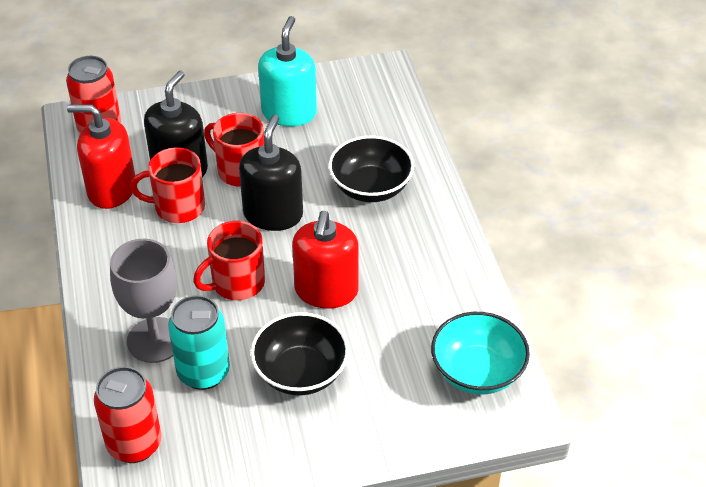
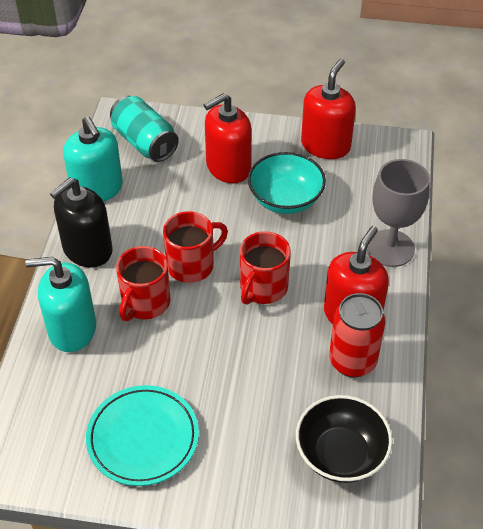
black bowl: [250,312,349,395] [329,136,414,202] = 2 -> [296,395,393,483] = 1
black soap dispenser: [144,71,208,177] [239,115,303,231] = 2 -> [50,177,113,268] = 1
red can: [66,56,121,133] [94,366,162,463] = 2 -> [329,293,386,377] = 1
red soap dispenser: [67,104,135,209] [292,211,359,309] = 2 -> [204,93,252,183] [301,59,356,159] [324,226,389,324] = 3
turquoise plate: none = 0 -> [86,385,199,486] = 1
turquoise soap dispenser: [258,16,317,126] = 1 -> [25,257,96,352] [63,116,123,202] = 2

